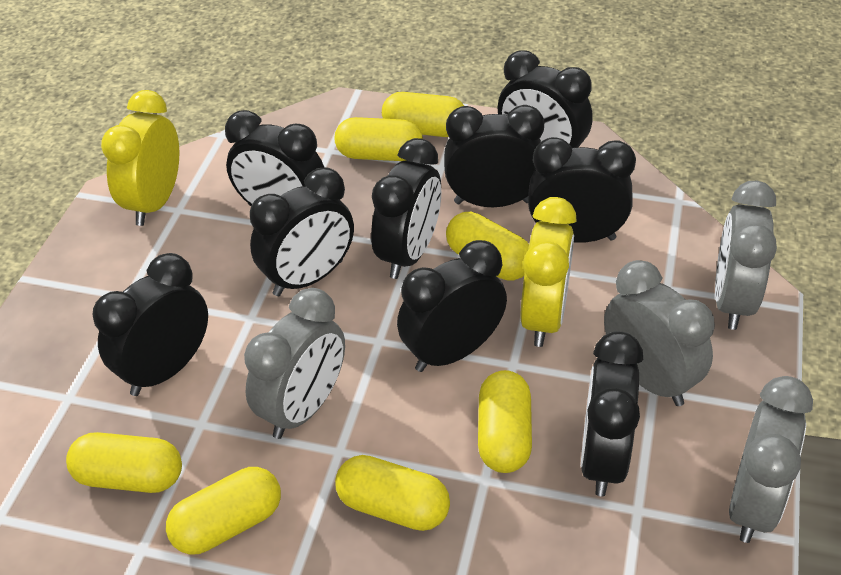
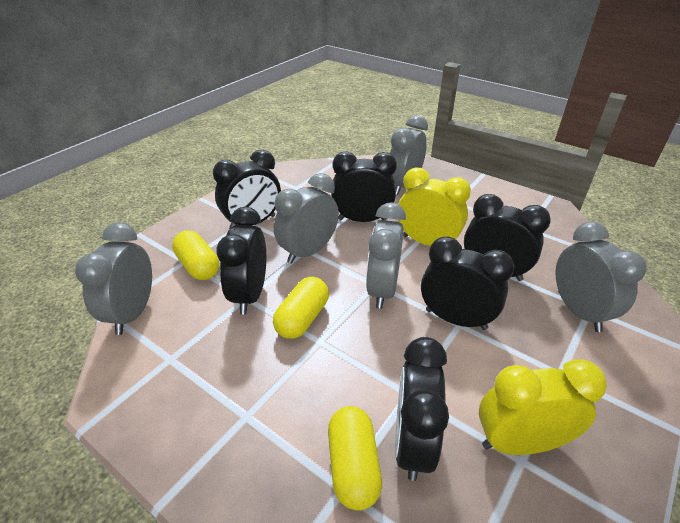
black clock: [92,253,208,396] [225,110,325,206] [250,167,354,296] [371,138,441,279] [397,240,507,372] [444,105,544,207] [497,50,592,148] [528,137,636,243] [581,331,643,496] = 9 -> [213,150,281,229] [216,207,266,315] [331,151,397,222] [395,337,449,481] [421,237,514,330] [464,194,551,281] = 6
grey clock: [244,288,345,439] [604,260,715,406] [715,181,777,330] [729,376,813,543] = 4 -> [75,223,152,335] [274,173,339,264] [366,202,406,309] [390,115,428,195] [556,222,647,332] = 5
yellow capsule: [66,432,182,493] [166,467,281,555] [335,117,423,161] [335,455,450,531] [382,92,464,137] [446,212,529,280] [478,370,532,473] = 7 -> [172,230,219,280] [273,277,329,339] [328,406,382,511] = 3

